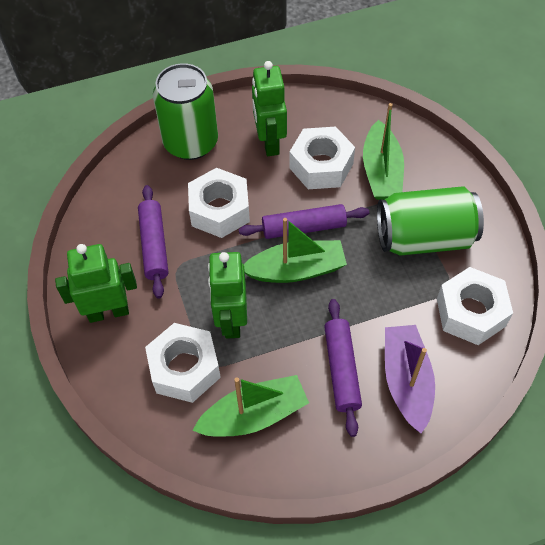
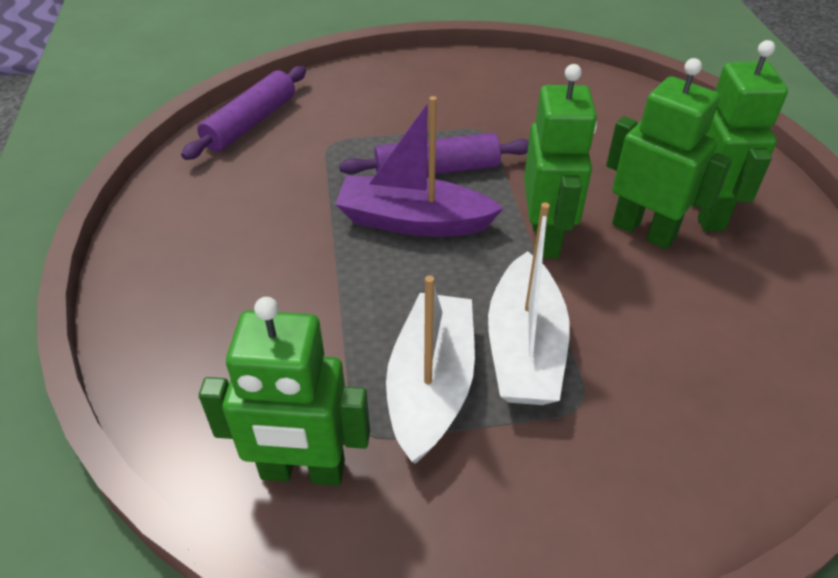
green boat: [192,375,309,436] [244,218,347,283] [363,103,404,200] = 3 -> none = 0
green can: [153,63,218,160] [377,186,484,256] = 2 -> none = 0
green robot: [55,244,137,323] [208,252,247,339] [252,61,287,156] = 3 -> [199,297,370,486] [524,64,597,258] [606,58,732,249] [692,40,788,231] = 4
purple rolling pin: [138,185,168,299] [239,204,369,239] [324,299,362,437] = 3 -> [181,66,306,160] [339,133,529,175] = 2
white boat: none = 0 -> [386,275,475,464] [488,202,570,405] = 2
white nut: [145,323,221,403] [188,168,250,238] [289,127,355,189] [437,267,513,345] = 4 -> none = 0

